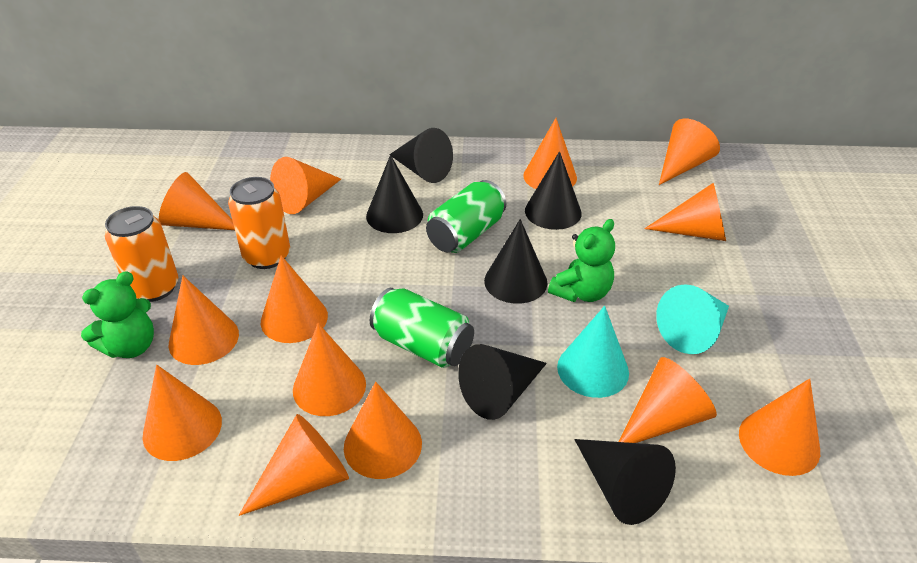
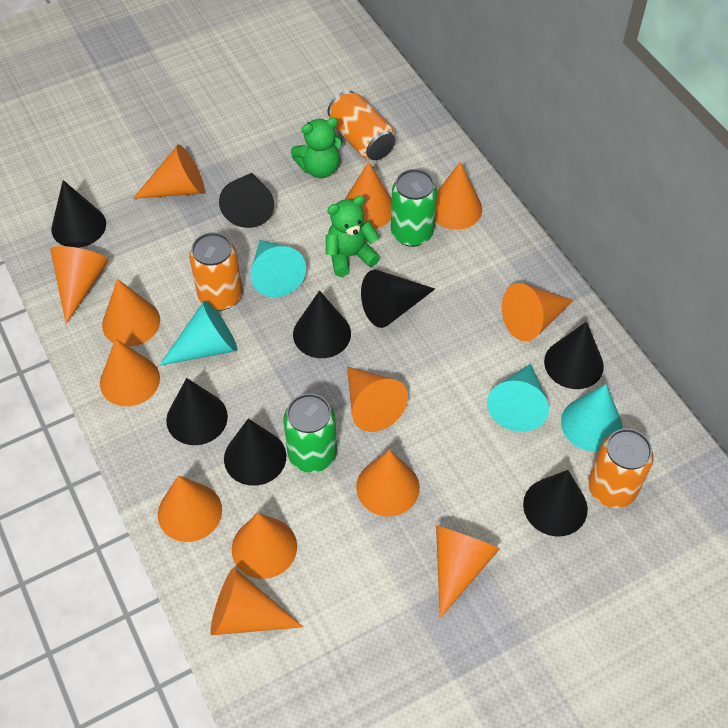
black cone: [366,155,423,233] [389,128,453,183] [458,344,547,420] [484,219,547,304] [525,151,582,230] [574,439,676,525] = 6 -> [51,180,106,248] [166,378,228,445] [219,173,274,228] [224,419,286,486] [293,290,351,358] [361,270,435,328] [523,470,588,536] [544,321,604,389] = 8
orange can: [105,206,178,302] [228,177,290,269] = 2 -> [189,232,242,311] [327,91,395,160] [588,428,654,508] = 3
turquoise cone: [557,306,629,398] [656,284,729,354] = 2 -> [159,301,237,366] [251,240,306,297] [487,364,549,432] [561,384,623,451] = 4

